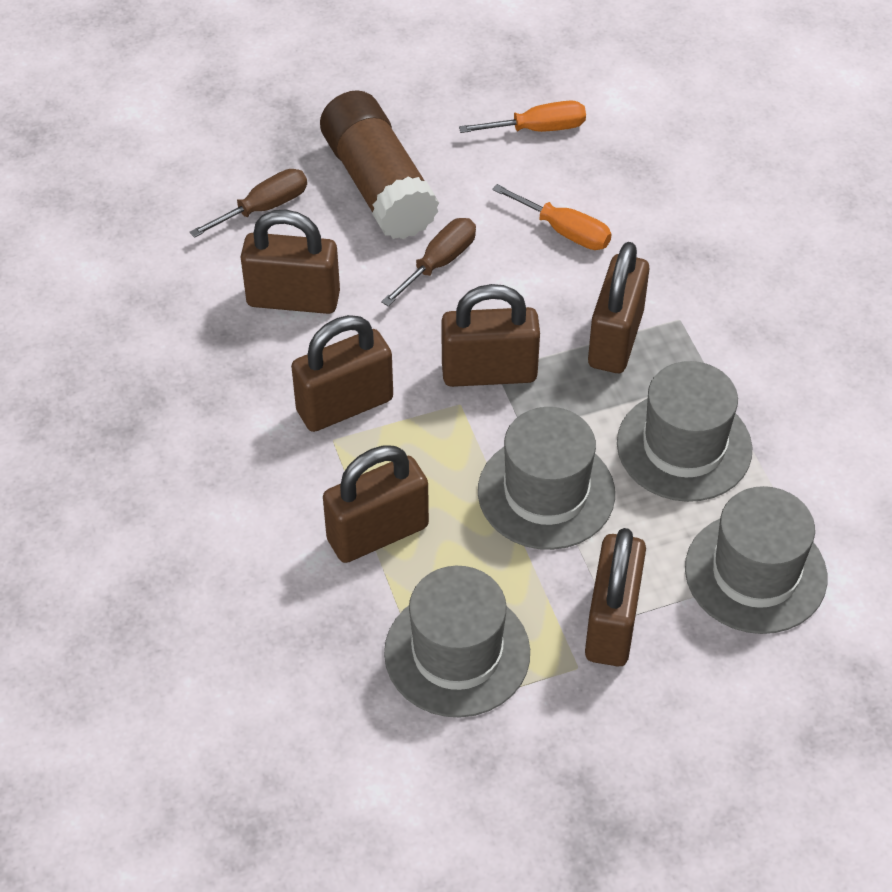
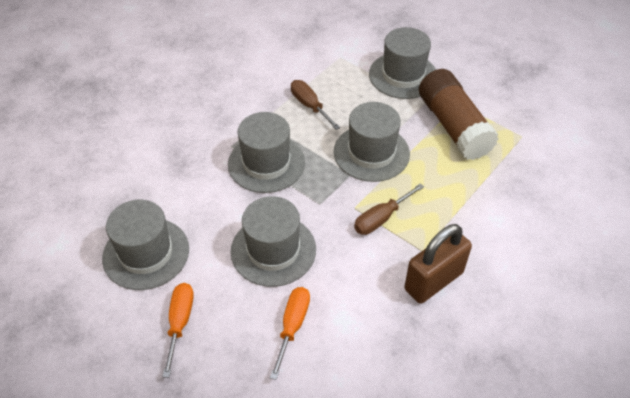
brown padlock: [241,210,340,314] [291,315,393,432] [323,446,429,563] [442,284,540,387] [585,528,646,667] [588,242,649,373] = 6 -> [404,224,472,304] = 1
grey hat: [384,566,530,718] [478,407,615,550] [617,361,752,502] [685,486,827,634] = 4 -> [102,200,189,290] [228,112,305,193] [230,196,316,287] [334,102,410,182] [369,27,436,99] = 5

